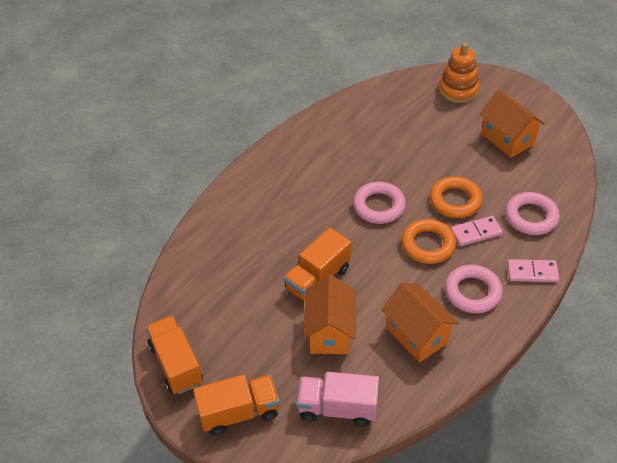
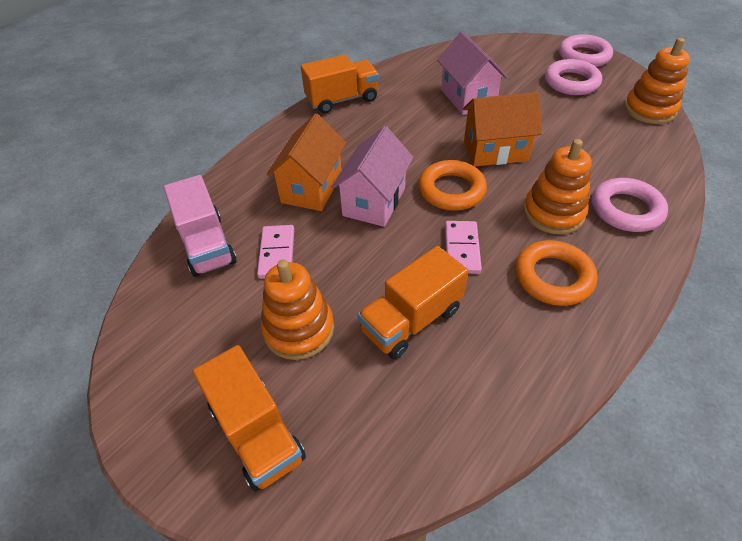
orange house: [304,275,356,354] [381,282,459,363] [480,89,545,158] = 3 -> [266,113,346,211] [463,92,542,167] = 2
orange stacking toy: [439,43,479,103] = 1 -> [261,259,334,360] [523,139,592,234] [624,38,690,124] = 3
pink house: none = 0 -> [332,126,414,227] [437,31,508,115] = 2

